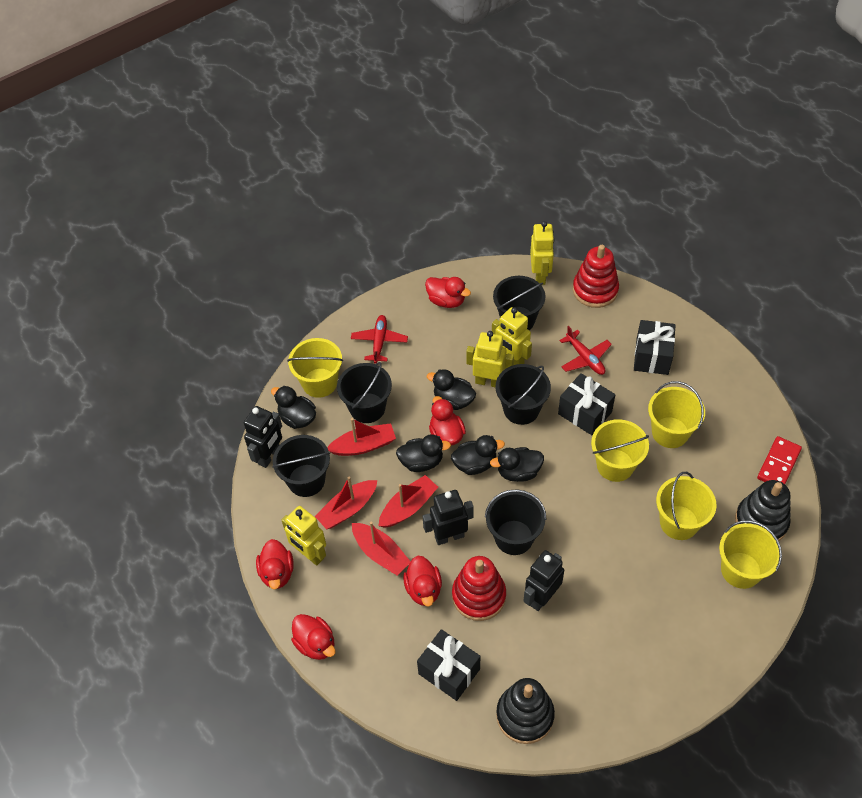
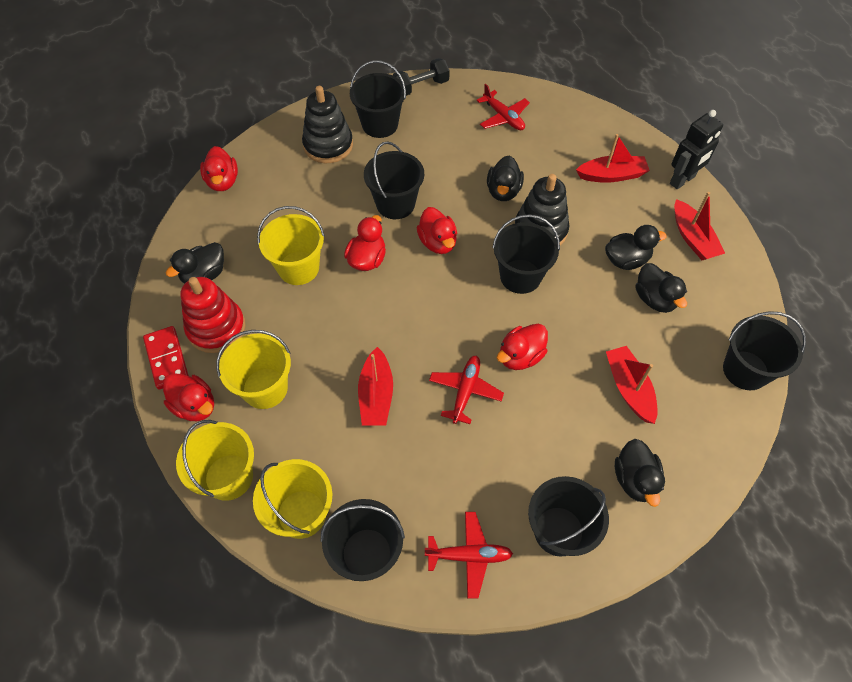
black bucket: [272,435,330,497] [337,362,392,423] [485,489,546,555] [493,276,545,330] [495,364,551,425] = 5 -> [320,499,405,581] [350,60,406,138] [364,141,424,219] [492,214,560,294] [528,476,609,557] [723,311,806,390] = 6
black dumbbell: none = 0 -> [392,58,450,96] = 1
black gift: [417,629,480,701] [558,373,616,435] [634,320,676,375] = 3 -> none = 0
black robot: [244,406,282,468] [423,490,474,545] [523,550,564,611] = 3 -> [670,110,723,189] = 1
red plane: [351,315,408,364] [559,326,612,375] = 2 -> [425,512,513,599] [429,356,504,424] [477,84,530,130] = 3
red stacking toy: [452,556,506,621] [573,245,619,308] = 2 -> [181,277,246,353] = 1
yellow bucket: [287,338,343,398] [591,419,649,482] [648,381,705,448] [656,472,717,540] [719,520,782,589] = 5 -> [176,420,254,501] [216,330,291,409] [253,459,332,539] [257,206,325,285] = 4
yellow robot: [282,506,326,566] [466,331,514,387] [492,307,532,365] [530,221,554,285] = 4 -> none = 0

